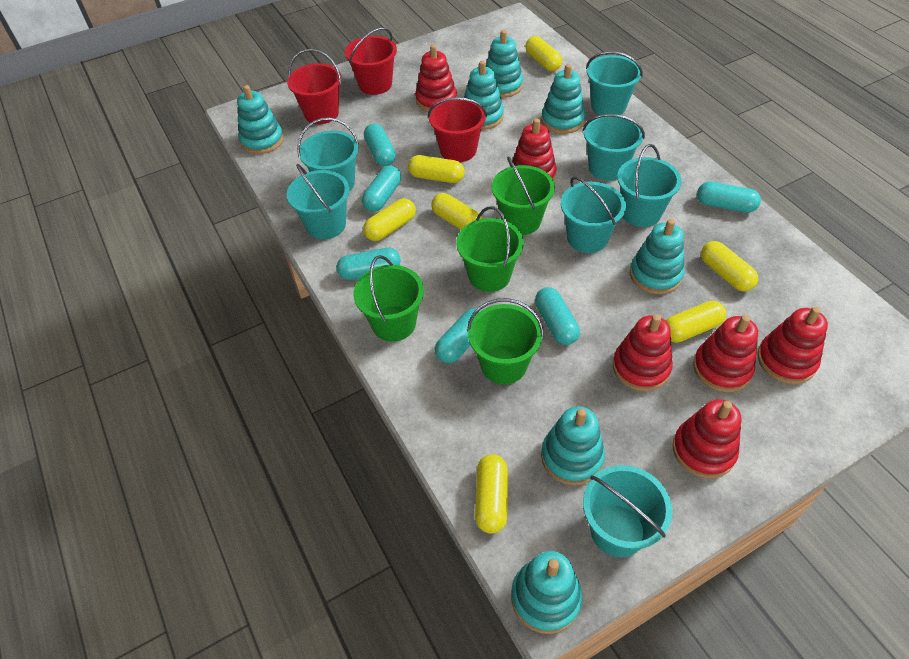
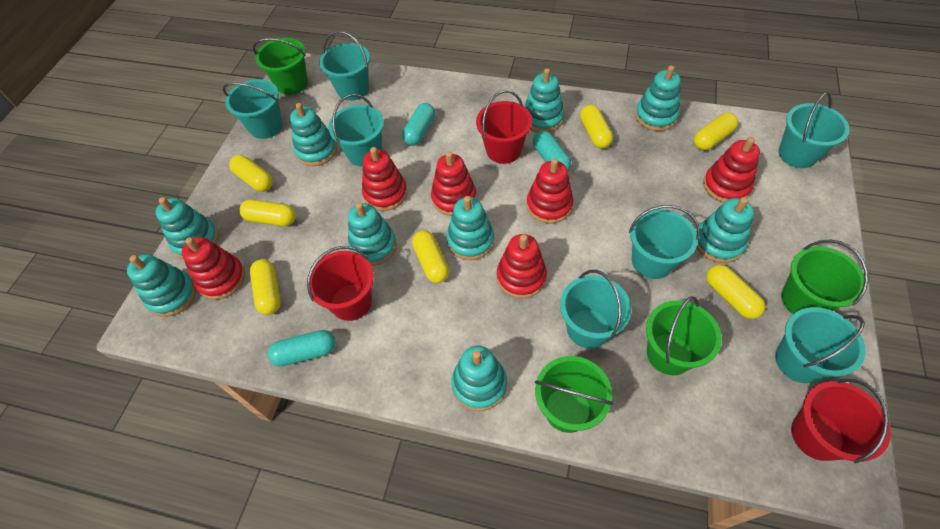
turquoise capsule: [336,248,401,280] [362,165,401,212] [364,123,396,166] [435,308,482,363] [535,287,580,345] [697,181,761,213] = 6 -> [268,330,336,367] [402,103,435,146] [533,131,571,171] = 3
turquoise stacking toy: [237,85,284,154] [464,61,504,130] [486,30,523,98] [511,551,582,634] [541,64,585,134] [541,406,605,485] [630,219,685,294] = 7 -> [127,254,196,317] [156,197,219,259] [290,103,337,166] [348,202,397,266] [447,196,494,260] [451,346,507,411] [524,68,564,132] [635,65,681,131] [696,197,754,263] = 9

